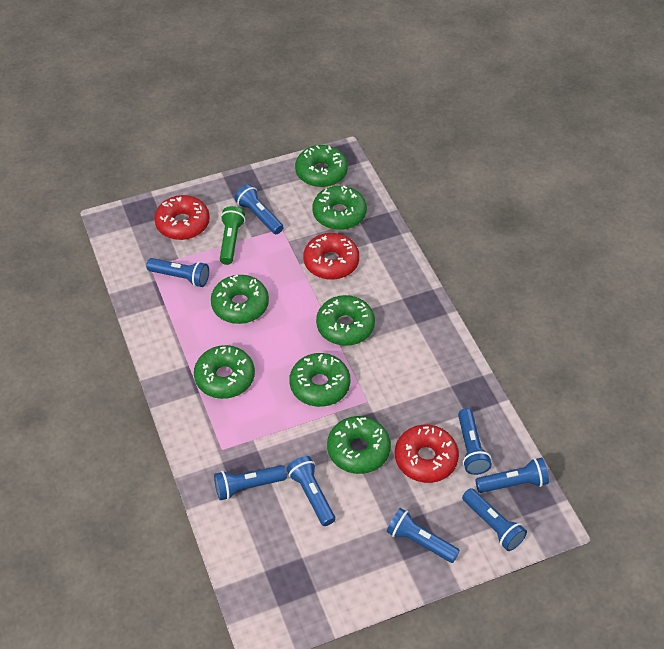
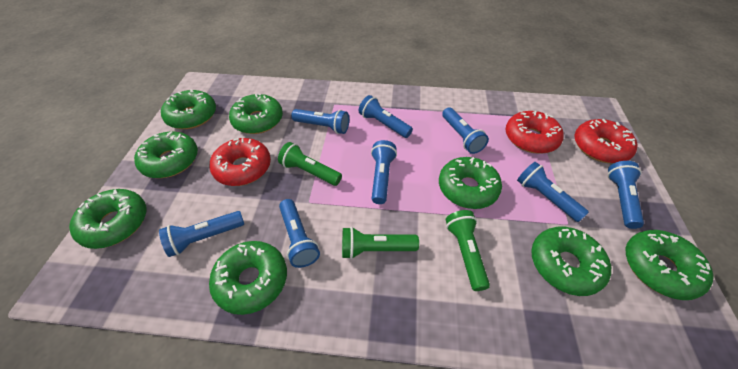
green donut: [194,345,255,399] [211,275,269,324] [289,353,350,407] [295,145,348,187] [313,185,367,230] [316,295,375,346] [327,416,391,474] = 7 -> [69,189,147,249] [134,131,198,178] [161,89,216,129] [209,241,287,315] [229,93,283,134] [439,157,502,209] [531,227,611,296] [626,230,714,300] = 8
green flashlight: [220,206,245,265] = 1 -> [278,142,342,186] [342,227,419,259] [446,210,490,291] = 3

